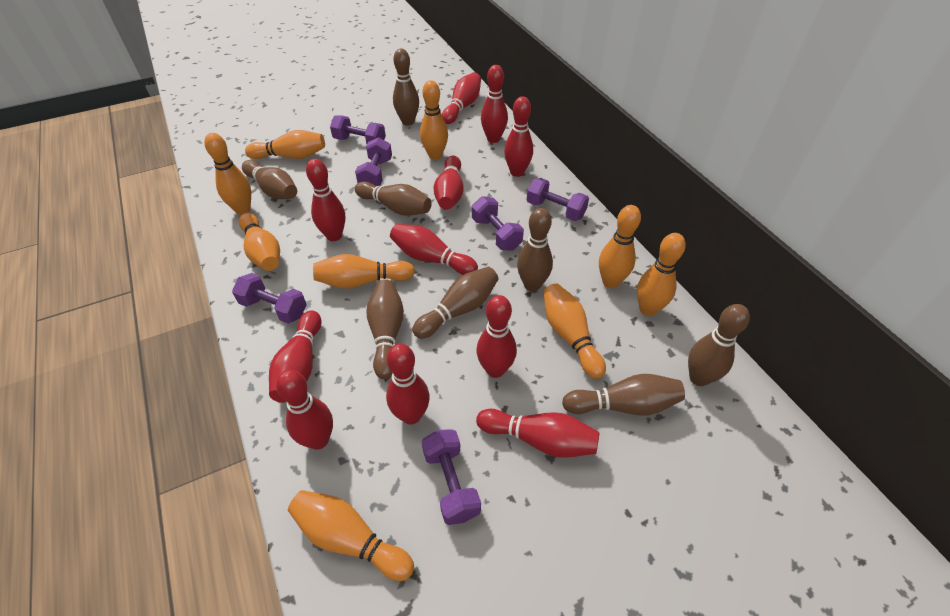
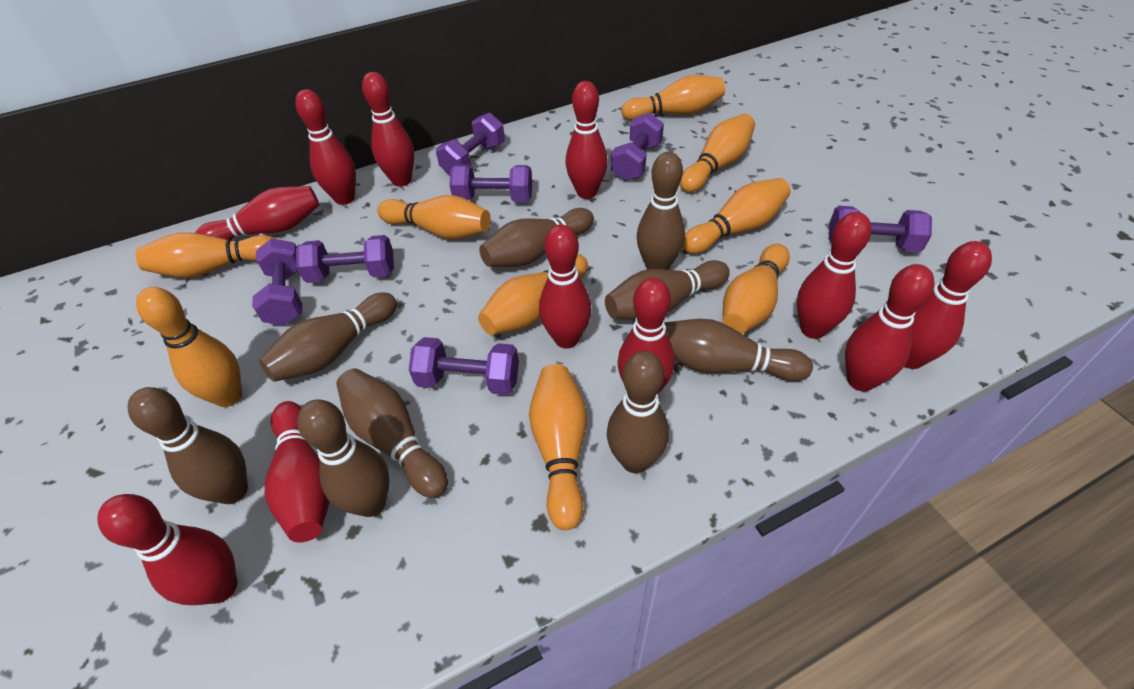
brown bowling pin: [242,160,297,199] [355,181,432,216] [366,280,404,379] [393,49,419,126] [412,267,499,339] [517,208,553,291] [562,374,685,416] [688,304,750,386] = 8 -> [128,387,248,504] [259,292,397,382] [297,399,390,517] [336,368,448,498] [479,208,594,267] [605,260,730,320] [607,351,669,473] [637,152,685,270] [665,319,813,381] = 9
purple dumbbell: [232,273,307,324] [330,115,386,144] [355,137,392,186] [422,429,481,525] [472,196,524,251] [527,178,589,221] = 6 -> [252,238,302,325] [296,235,394,283] [409,337,519,395] [436,113,505,175] [449,165,532,202] [611,112,664,181] [829,206,932,252] = 7

